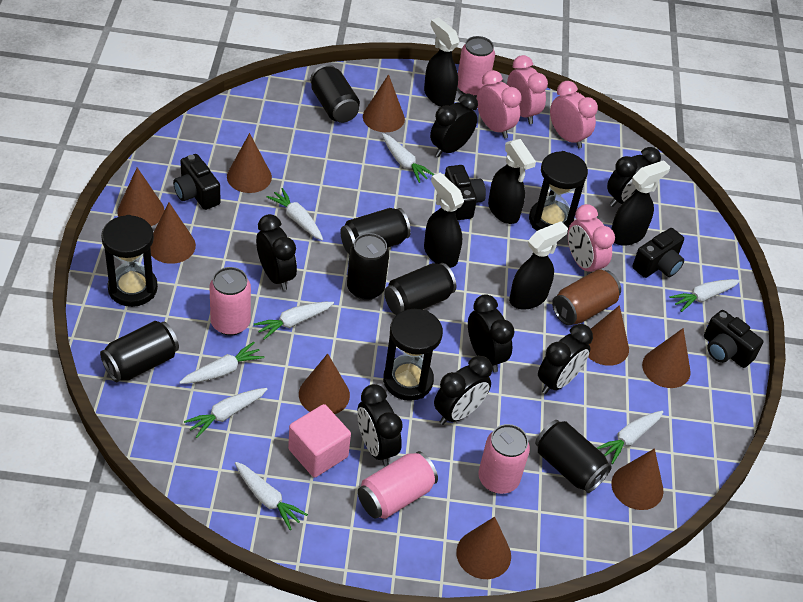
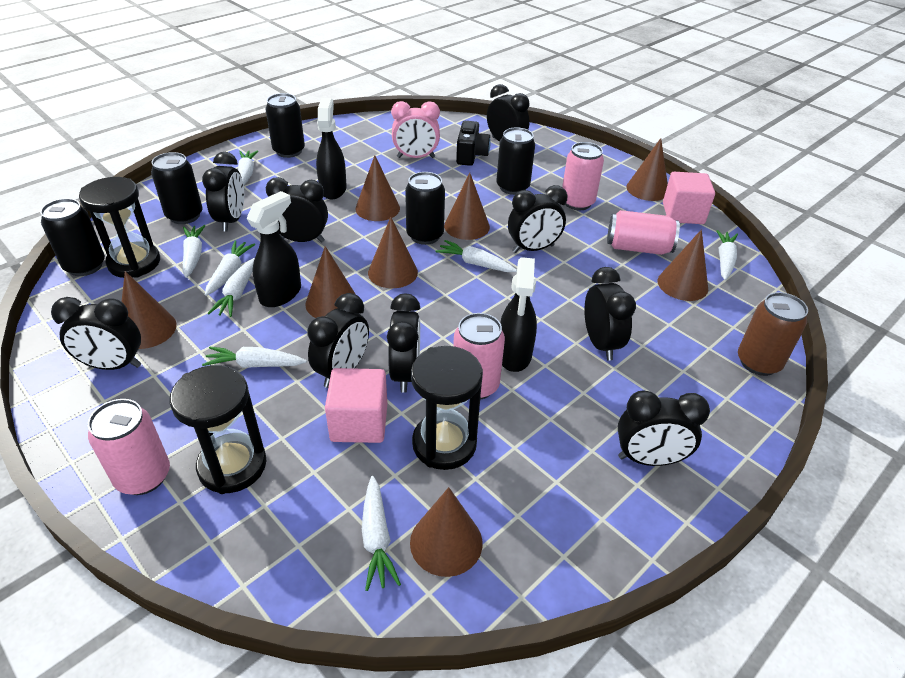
black camera: [173,154,221,210] [445,165,486,220] [632,228,684,278] [704,310,764,368] = 4 -> [456,121,491,166] = 1
black can: [100,321,179,382] [310,64,360,123] [340,208,411,254] [347,233,389,300] [384,263,456,315] [535,420,612,493] = 6 -> [40,198,105,276] [151,152,203,224] [266,93,305,158] [405,172,445,245] [496,128,535,195] = 5
black clock: [256,214,297,291] [357,384,403,466] [430,94,478,157] [434,356,492,425] [468,294,514,372] [538,324,593,394] [607,147,661,207] = 7 -> [51,297,141,370] [202,152,244,232] [266,177,328,243] [307,293,369,388] [387,293,420,393] [487,84,530,142] [508,185,567,253] [584,267,636,361] [617,390,710,466] = 9
black spray bottle: [424,17,460,107] [424,173,464,268] [488,139,536,224] [509,221,568,310] [611,160,670,246] = 5 -> [246,191,301,307] [316,98,347,199] [500,257,537,372] = 3
brown cone: [117,167,165,226] [150,202,196,264] [227,133,272,193] [299,354,350,414] [363,74,405,132] [456,517,511,579] [588,305,629,366] [611,448,664,510] [642,328,691,388] = 9 -> [121,271,177,349] [305,246,355,318] [355,155,400,221] [368,217,418,288] [410,487,483,577] [444,173,490,240] [626,138,668,201] [658,229,708,301] = 8
pink clock: [477,70,522,139] [507,55,548,124] [550,81,598,148] [568,204,615,273] = 4 -> [391,101,440,158] = 1
pink cube: [288,404,351,478] = 1 -> [325,368,387,443] [663,172,715,224] = 2

